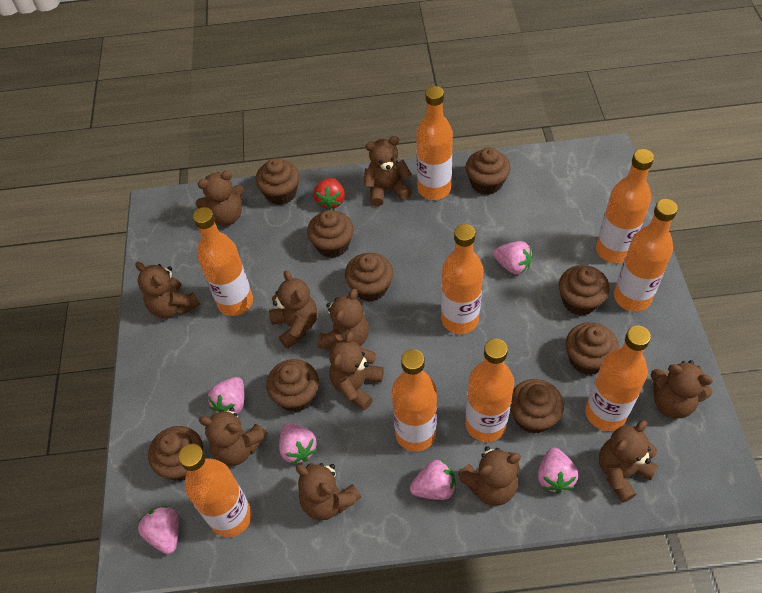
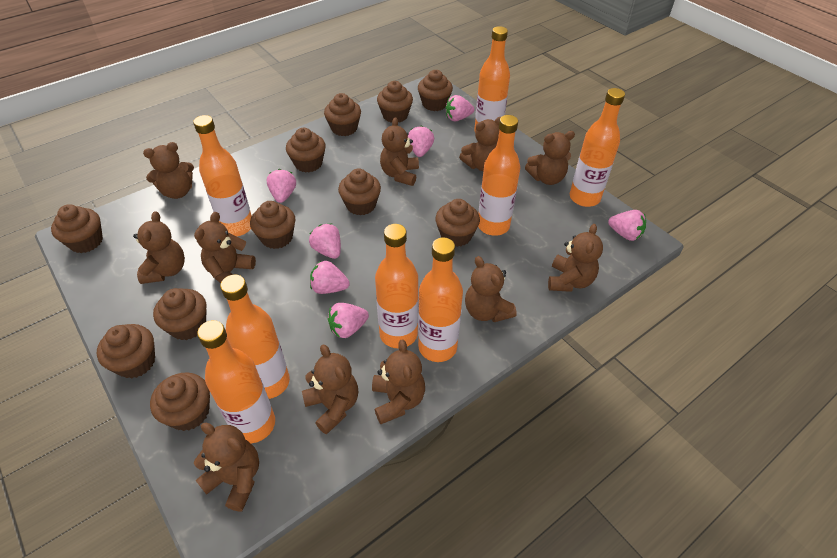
brown cupcake: [148,426,203,481] [255,158,300,205] [266,359,319,412] [307,210,354,258] [345,253,393,302] [465,147,511,195] [510,379,564,433] [559,265,610,315] [565,322,619,375] = 9 -> [51,204,103,253] [97,324,155,379] [150,373,210,431] [153,288,207,340] [250,201,295,249] [286,128,326,172] [324,93,361,136] [338,168,381,215] [377,81,413,123] [418,70,453,111] [435,199,480,247] = 11
orange bottle: [178,444,252,537] [193,207,253,316] [392,349,437,452] [416,86,453,200] [441,224,484,334] [465,339,514,442] [585,326,651,431] [596,149,654,263] [614,199,678,312] = 9 -> [193,115,252,236] [197,320,275,443] [220,275,290,399] [375,224,419,348] [418,237,463,362] [474,26,510,131] [478,115,520,236] [570,88,625,207] = 8
pink strawberry: [138,506,179,554] [208,377,244,414] [279,423,317,464] [410,460,456,500] [493,241,532,275] [537,447,578,493] = 6 -> [266,169,296,203] [309,223,341,259] [310,261,350,294] [328,303,369,338] [408,126,434,157] [445,95,474,121] [608,210,646,241] = 7
red strawberry: [313,178,345,210] = 1 -> none = 0

